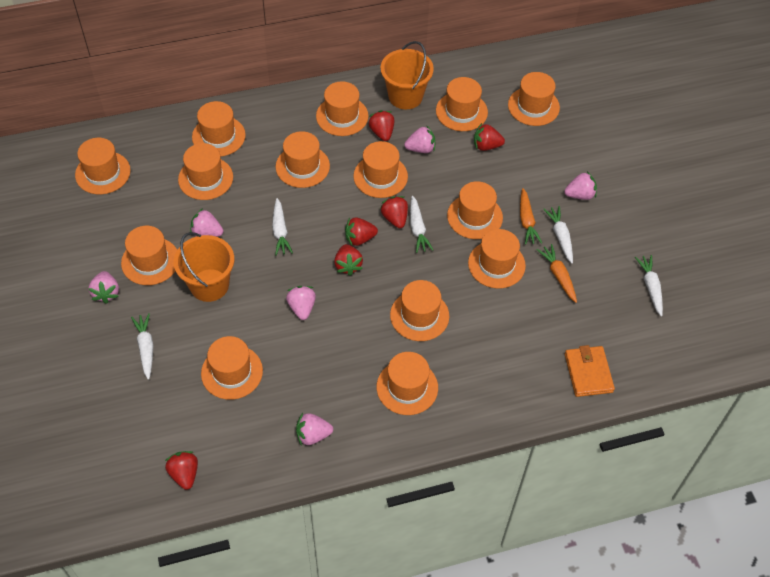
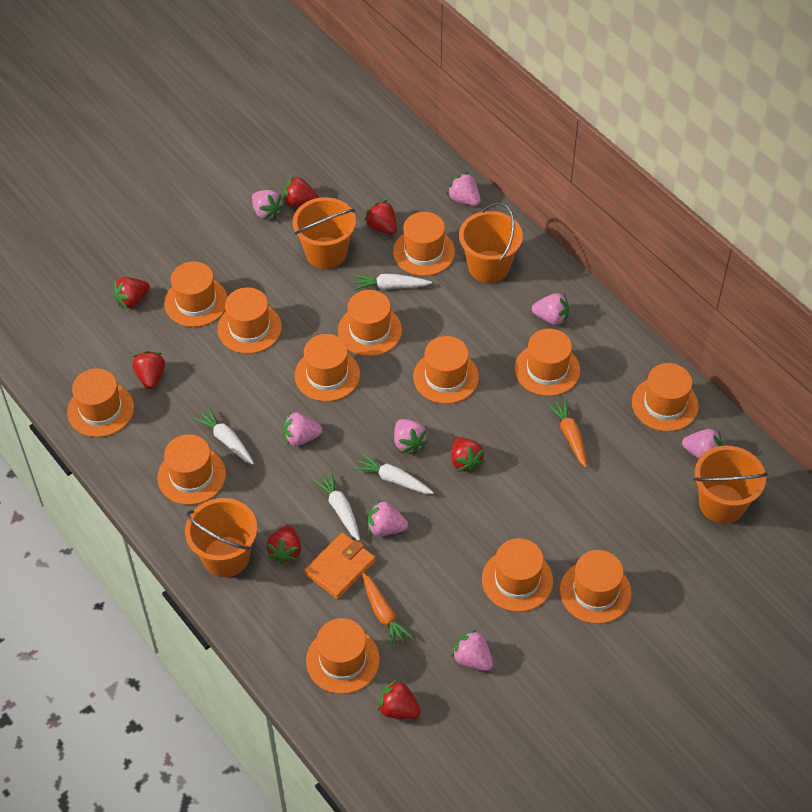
orange bucket: [174,232,234,302] [381,41,434,109] = 2 -> [185,498,257,577] [293,197,356,269] [459,202,523,283] [694,446,768,524] = 4
orange hat: [75,138,131,194] [121,226,177,285] [178,143,233,200] [192,101,246,157] [201,336,263,400] [276,131,330,188] [316,81,369,136] [353,141,408,198] [377,352,438,415] [390,280,449,341] [436,77,488,131] [447,181,503,239] [468,229,526,289] [508,72,560,126] = 14 -> [67,368,134,437] [157,434,226,505] [164,261,228,327] [217,287,282,354] [295,334,360,402] [306,618,380,694] [338,290,402,356] [393,212,455,276] [413,336,479,404] [482,538,553,612] [515,329,580,396] [560,550,632,624] [632,363,699,432] = 13
pink strawberry: [89,271,119,304] [190,208,223,237] [286,286,316,320] [296,413,333,446] [404,125,435,153] [564,171,597,200] = 6 -> [252,190,284,220] [283,412,322,446] [368,500,408,536] [394,419,428,454] [447,172,481,206] [451,629,493,671] [532,293,569,325] [682,429,722,459] = 8
red strawberry: [165,451,198,490] [334,244,363,276] [345,217,378,246] [369,110,394,141] [380,196,408,228] [474,123,505,151] = 6 -> [113,277,150,309] [132,351,165,389] [266,525,301,565] [283,176,319,207] [364,200,397,235] [377,679,421,719] [451,437,485,473] = 7
white carrot: [131,313,153,380] [272,198,293,256] [410,196,433,253] [543,206,573,264] [635,255,663,317] = 5 -> [193,407,254,465] [313,471,360,541] [353,453,434,494] [354,274,432,290] = 4

